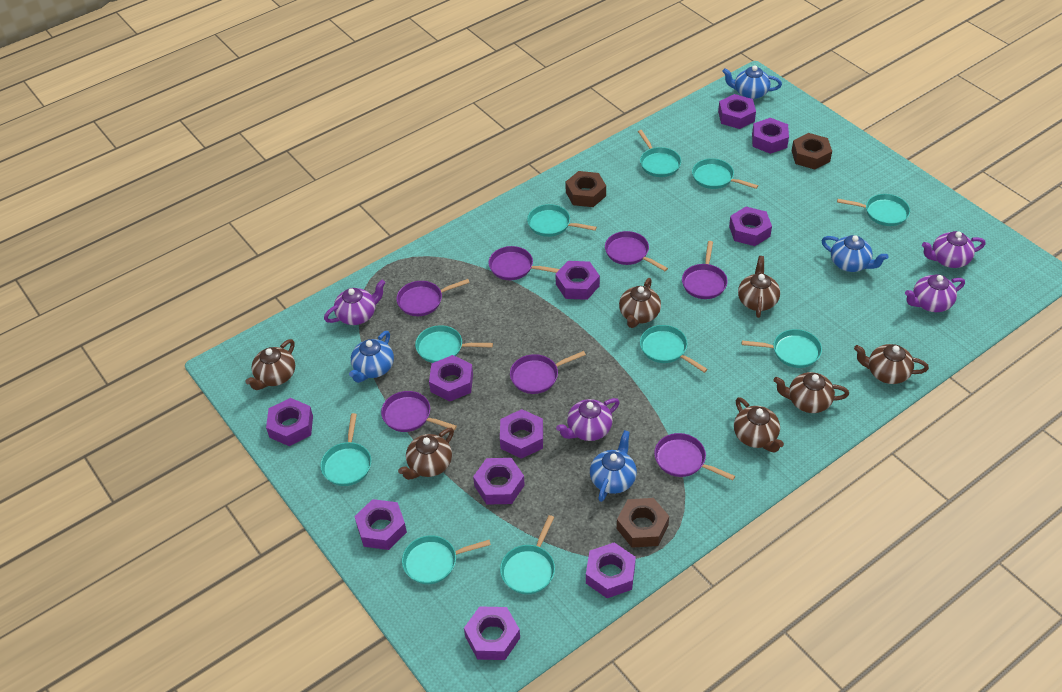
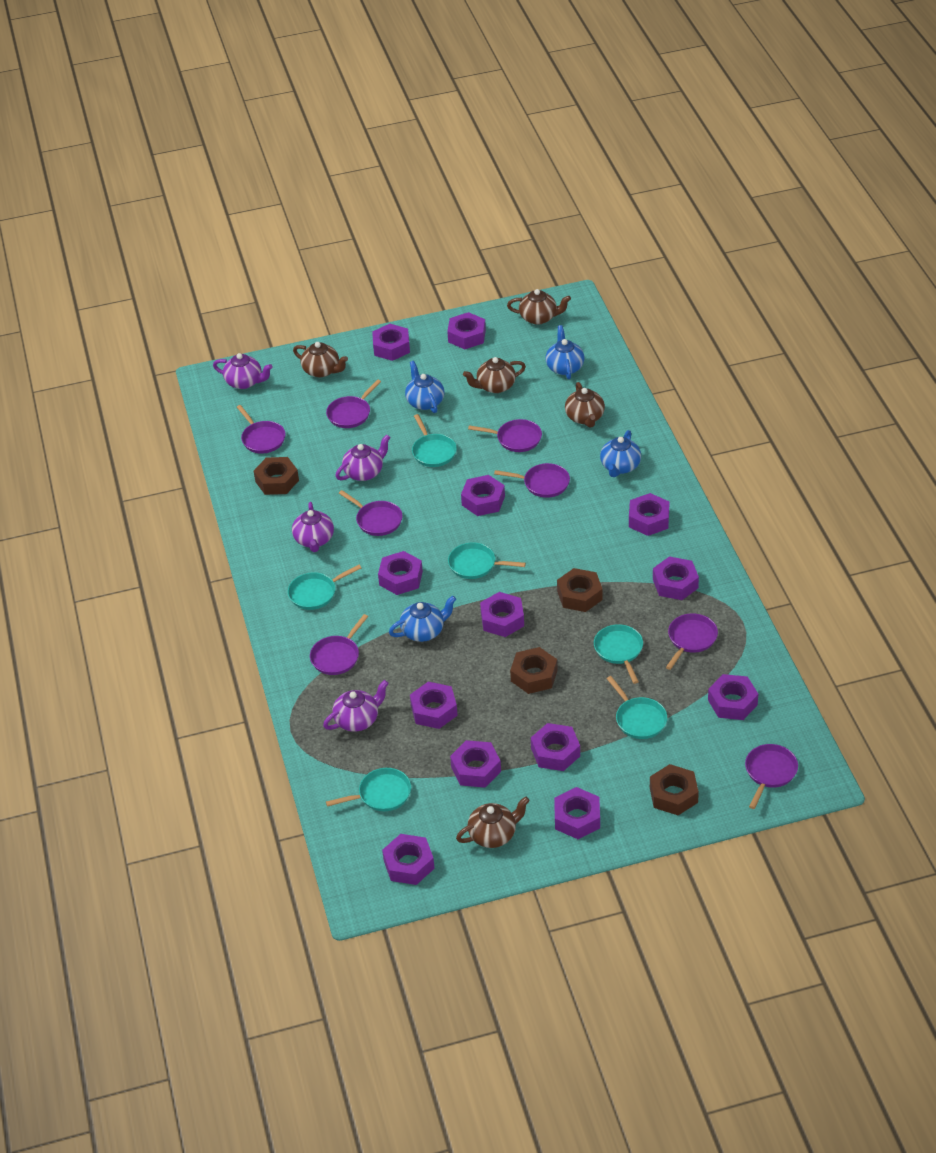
brown nut: [566,171,606,207] [617,498,669,548] [792,133,832,169] = 3 -> [254,457,299,495] [510,647,558,694] [557,568,603,612] [650,764,699,815] = 4
brown teapot: [245,339,295,390] [398,428,454,480] [619,278,661,328] [734,397,784,453] [738,256,780,318] [773,372,849,413] [854,344,929,384] = 7 -> [293,342,348,377] [456,796,530,848] [463,357,526,393] [507,289,571,325] [565,382,605,428] = 5
purple nut: [266,398,313,446] [354,499,407,550] [429,355,473,402] [464,606,520,660] [473,458,525,505] [500,409,543,459] [555,261,600,300] [586,542,636,598] [718,94,756,129] [729,207,772,246] [752,118,789,154] = 11 -> [372,324,410,361] [378,551,423,595] [382,834,435,885] [410,682,458,729] [447,312,486,349] [450,740,501,788] [461,475,505,516] [480,592,524,637] [531,723,580,771] [554,787,600,839] [629,493,669,536] [653,556,699,600] [708,674,758,720] = 13
purple pan: [381,391,457,432] [396,279,470,316] [488,246,560,280] [510,351,586,394] [605,231,668,271] [654,433,735,481] [682,241,728,299] = 7 -> [237,405,286,454] [310,614,368,675] [326,380,381,428] [339,490,402,536] [468,419,542,452] [494,463,570,498] [666,613,718,670] [745,744,798,809] = 8
turquoise pan: [320,413,371,486] [402,535,491,584] [415,325,493,363] [500,515,555,594] [527,204,597,237] [638,130,681,177] [640,325,708,373] [692,158,758,189] [742,329,822,368] [837,194,910,226] = 10 -> [288,565,361,610] [326,768,411,811] [412,414,457,467] [448,542,526,579] [594,624,643,684] [606,676,667,739] = 6

